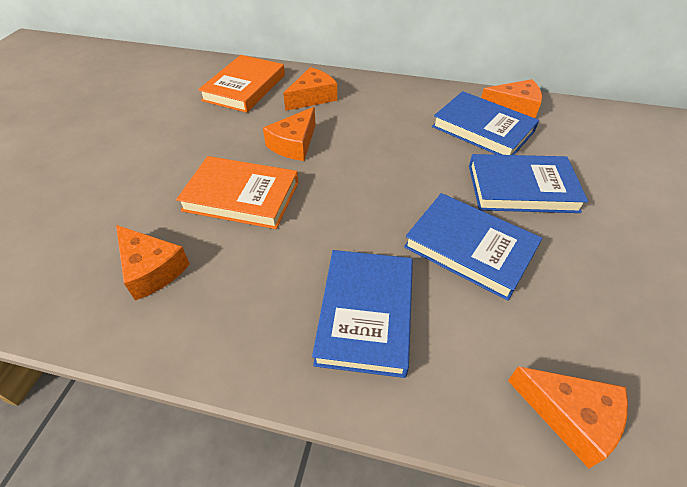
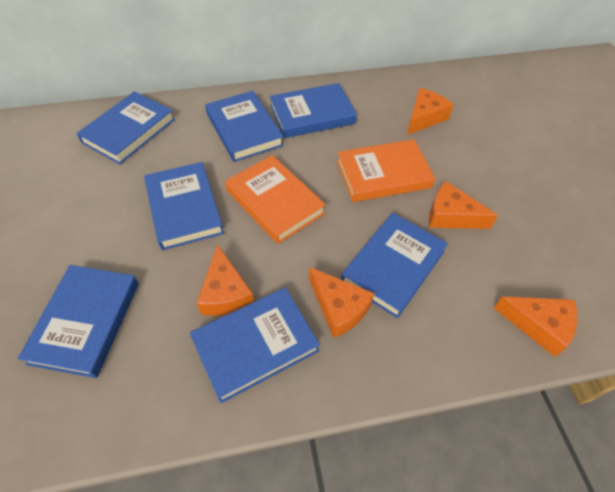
blue book: [312,250,413,378] [404,193,542,301] [432,91,539,155] [469,154,588,213] = 4 -> [18,265,139,378] [76,91,175,164] [144,162,224,250] [190,287,320,403] [205,91,284,162] [270,83,357,138] [341,213,448,318] = 7

